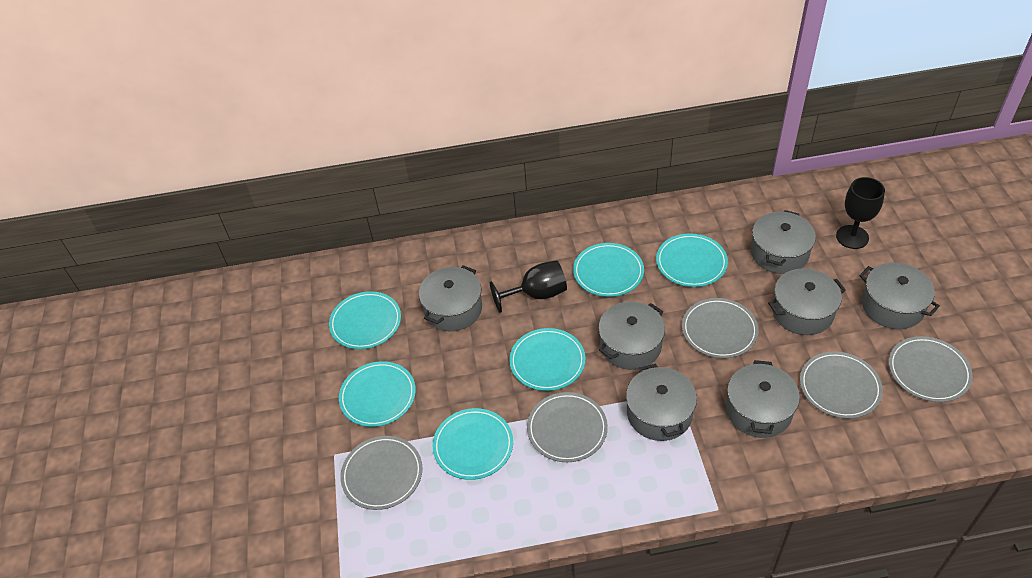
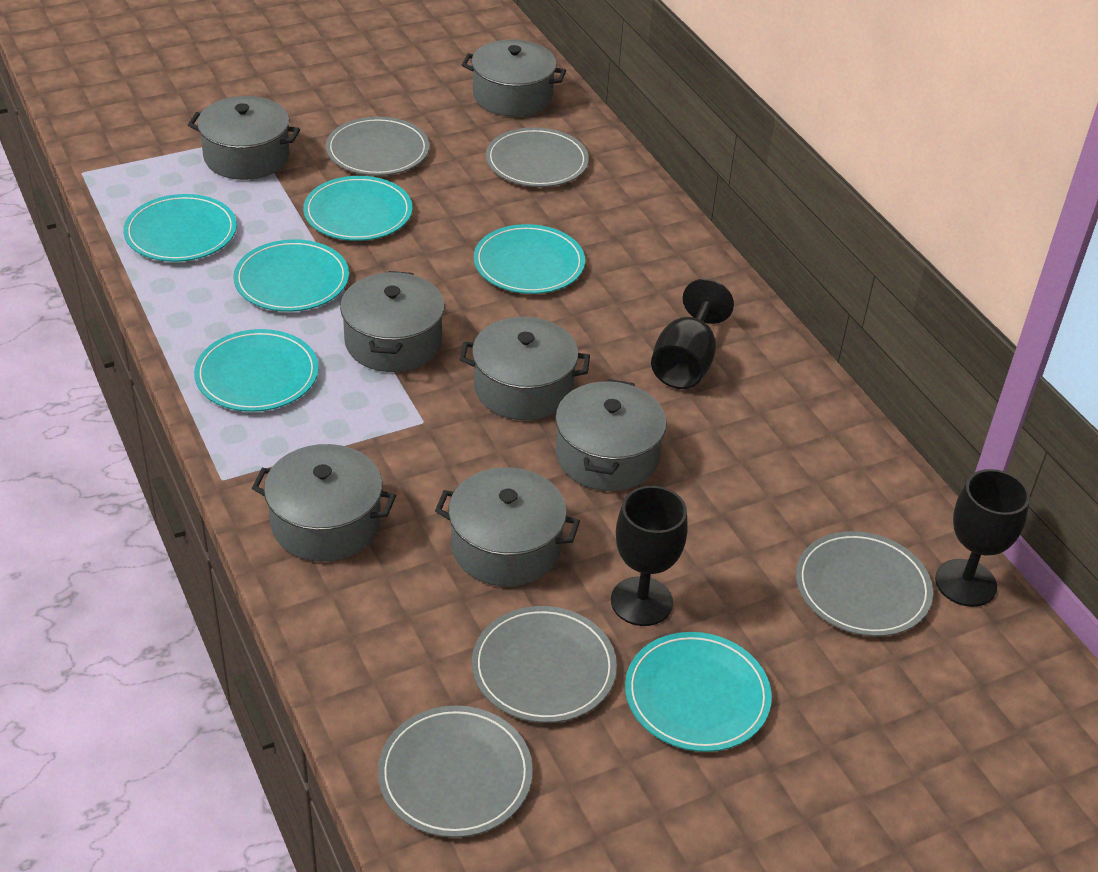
black goblet: [490,260,567,313] [836,177,885,249] = 2 -> [611,486,688,626] [651,279,734,389] [935,469,1030,607] = 3

